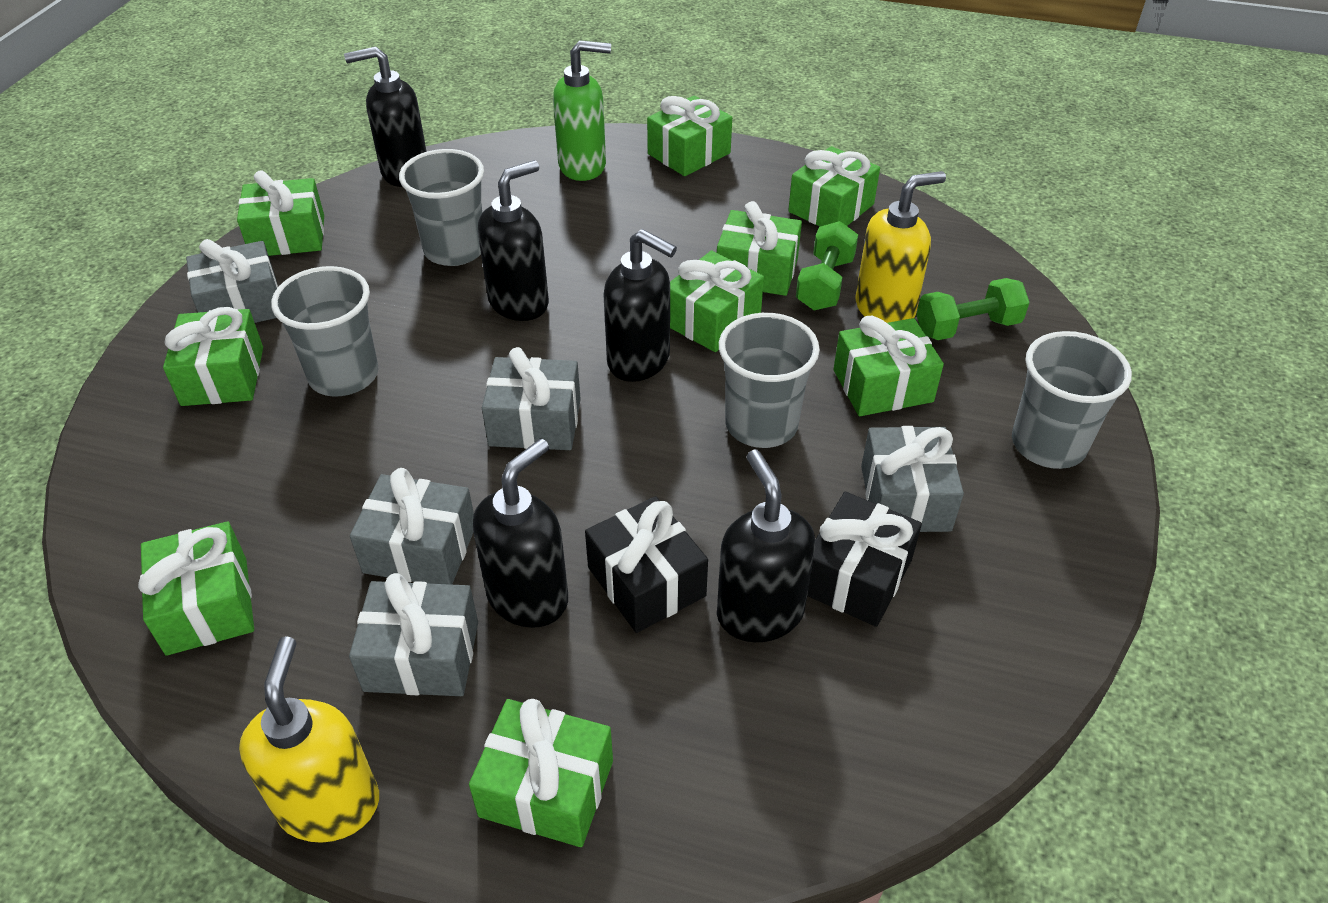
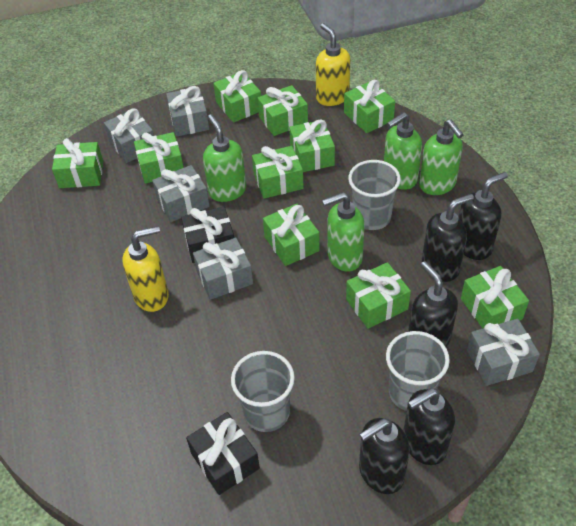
green dumbbell: [796,221,858,310] [917,278,1030,340] = 2 -> none = 0
green gift: [138,521,254,656] [163,307,263,406] [237,170,324,256] [469,699,613,847] [647,95,732,176] [670,251,764,352] [717,201,802,296] [788,146,880,226] [834,316,944,416] = 9 -> [52,138,103,188] [134,132,184,184] [213,70,261,123] [252,146,304,199] [257,85,308,136] [263,204,320,266] [289,120,335,172] [344,80,395,133] [346,262,411,329] [461,266,529,328] = 10
green soap dispenser: [553,40,611,181] = 1 -> [203,114,246,202] [322,192,365,272] [384,112,422,190] [419,119,464,195] = 4
grey cup: [271,266,379,396] [399,149,484,266] [719,313,820,448] [1012,331,1132,469] = 4 -> [231,351,295,432] [348,160,401,230] [386,331,450,411] = 3

